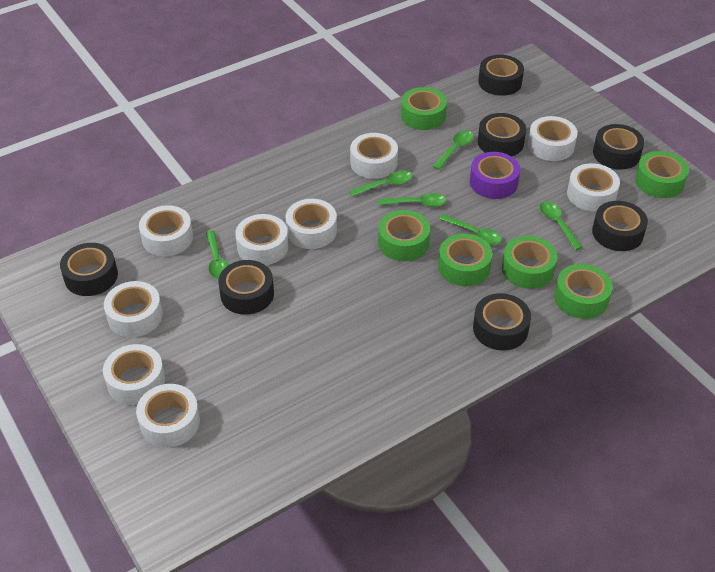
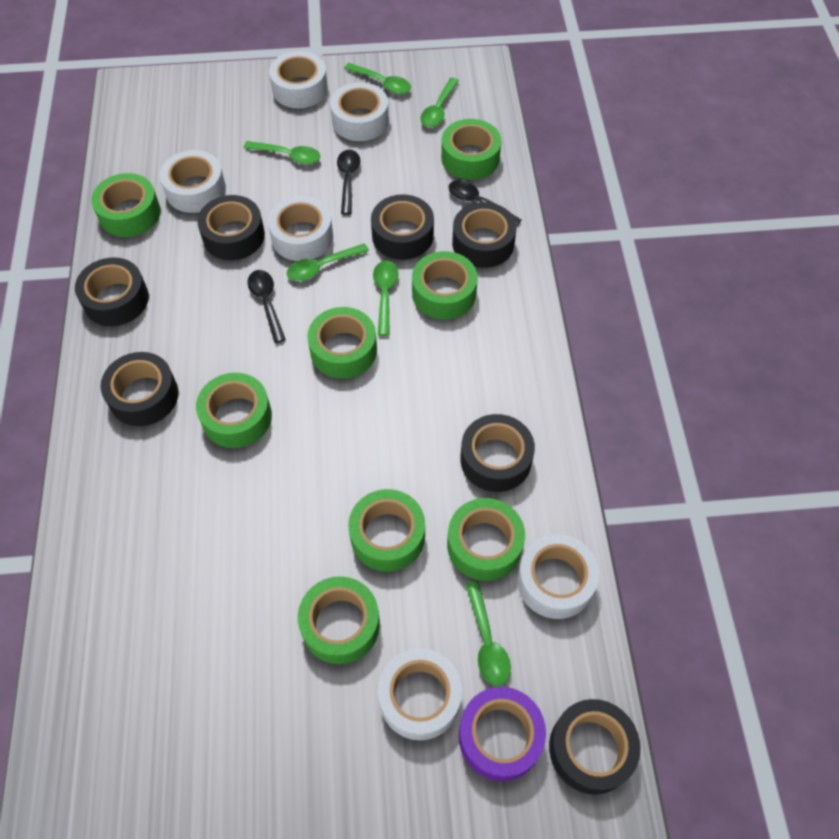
black spoon: none = 0 -> [247,270,286,343] [337,149,360,215] [449,180,521,226] = 3
green tape: [378,210,430,261] [401,87,447,130] [438,233,492,286] [502,236,558,289] [554,264,613,319] [635,151,689,198] = 6 -> [91,173,161,237] [196,373,272,448] [298,576,380,664] [307,307,377,379] [348,489,425,572] [412,251,478,320] [441,119,501,180] [447,498,525,581] = 8
white tape: [103,344,165,405] [104,281,163,337] [136,384,200,448] [139,205,193,256] [235,214,288,265] [286,199,337,249] [350,133,398,179] [528,116,578,161] [567,163,620,211] = 9 -> [160,150,226,213] [268,196,333,261] [269,51,328,108] [330,82,389,141] [378,648,462,740] [517,534,599,619] = 6

